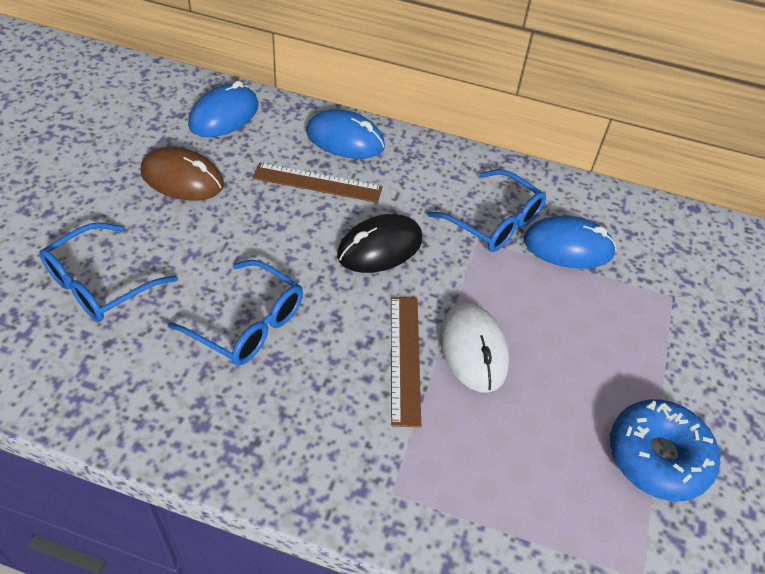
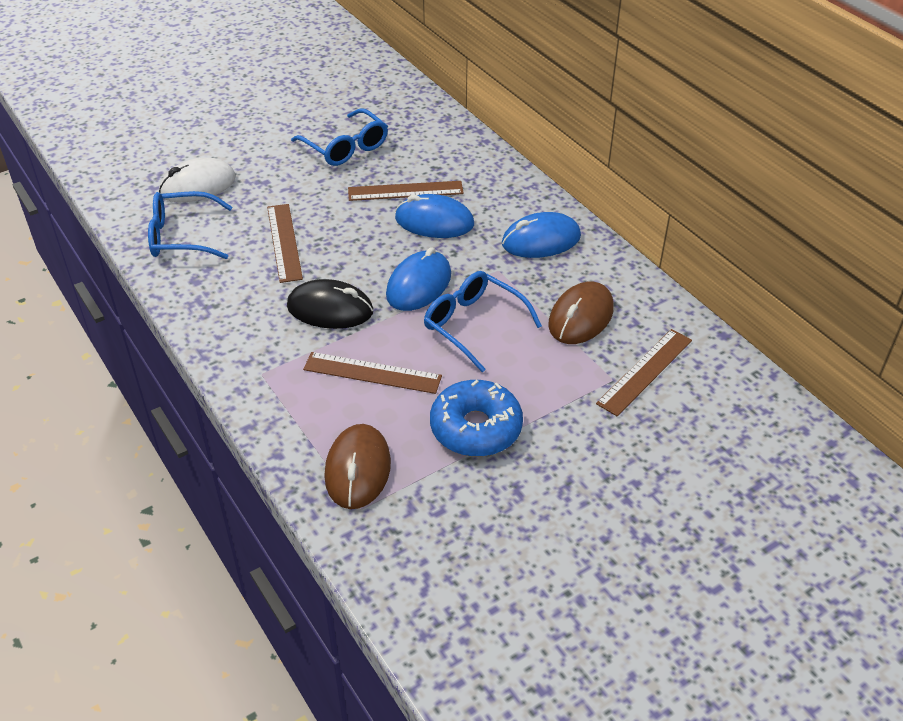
brown mouse: [141,147,224,201] = 1 -> [324,424,391,509] [548,282,614,344] = 2
brown ruler: [253,163,383,203] [391,297,421,427] = 2 -> [267,204,303,283] [303,352,442,394] [348,181,464,201] [596,329,692,416] = 4

